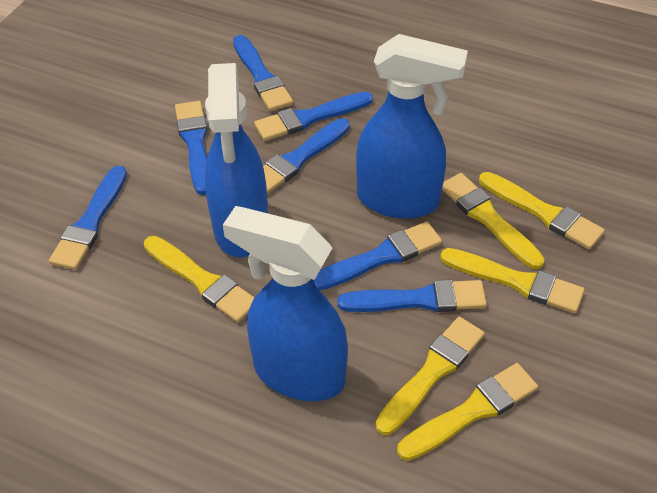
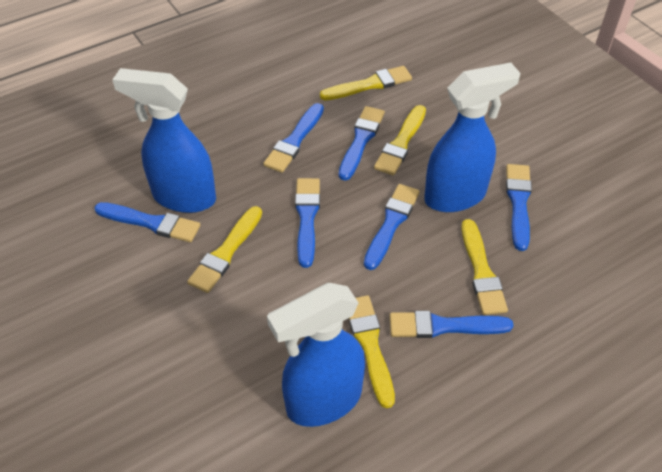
yellow brush: [144,236,255,323] [375,316,485,435] [397,363,538,461] [440,248,585,313] [442,173,545,269] [479,172,605,250] = 6 -> [187,206,262,293] [320,66,412,100] [349,295,395,408] [374,105,426,175] [461,219,508,315] = 5

